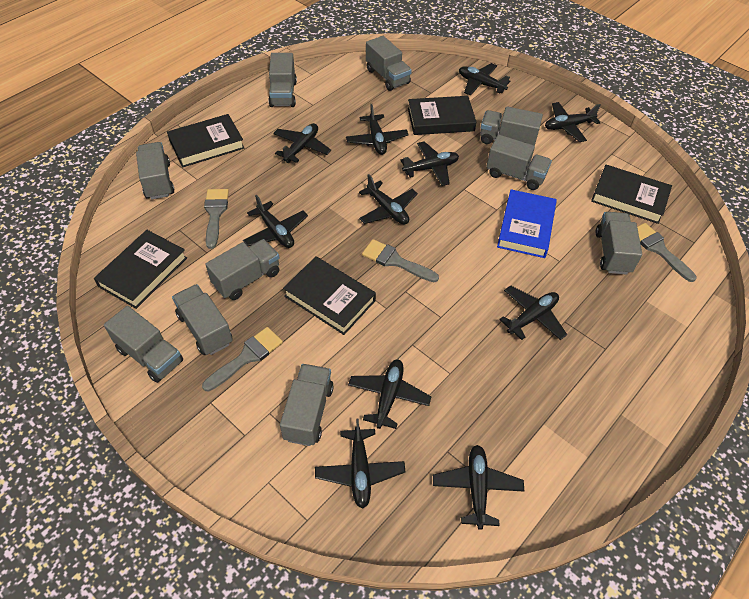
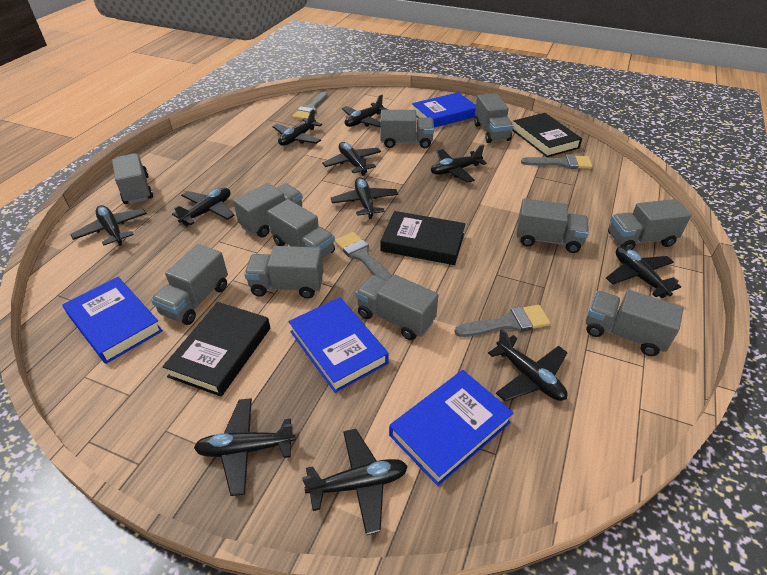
black book: [94,230,187,309] [167,114,244,168] [283,256,376,335] [408,96,477,135] [591,165,672,224] = 5 -> [162,302,270,397] [381,211,466,265] [512,113,582,157] = 3
blue book: [497,189,557,258] = 1 -> [62,277,163,364] [288,297,389,393] [389,370,513,486] [412,92,476,128] = 4
grey truck: [104,306,183,383] [136,142,174,200] [172,284,233,355] [205,239,279,300] [268,53,297,107] [280,364,334,446] [366,36,412,91] [480,106,543,146] [487,135,552,190] [596,212,642,275] = 10 -> [112,153,153,204] [151,244,228,325] [233,183,303,237] [244,246,324,299] [267,199,335,259] [356,275,439,340] [380,110,434,148] [474,93,513,143] [517,198,589,253] [586,290,683,356] [608,199,691,250] = 11

